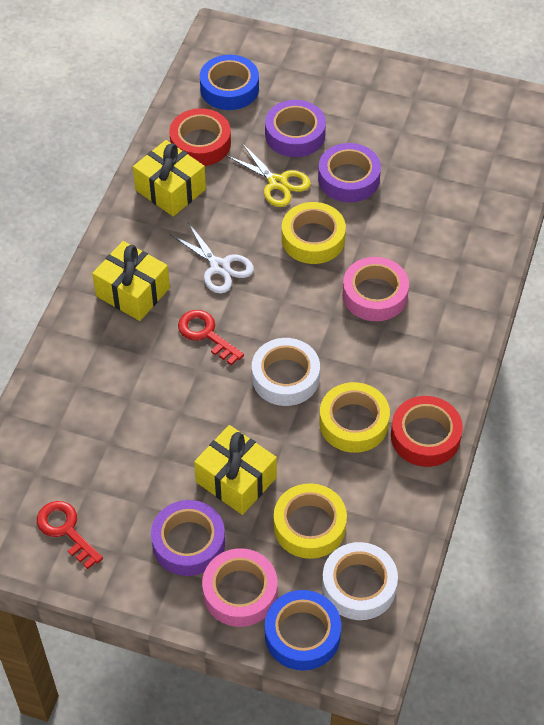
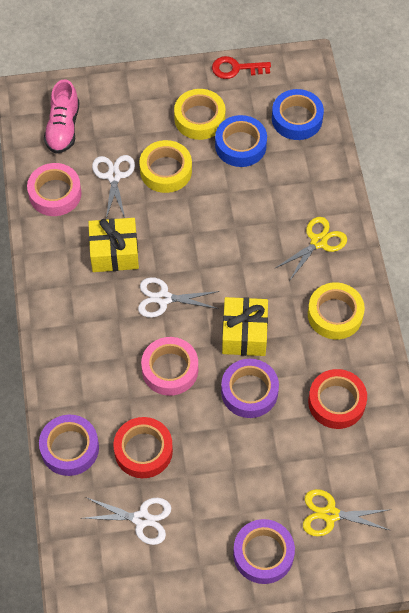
pink shoe: none = 0 -> [44,79,80,154] = 1
red key: [37,501,103,569] [178,310,244,365] = 2 -> [212,56,271,79] = 1
white scissors: [170,222,254,294] = 1 -> [82,497,171,545] [92,155,135,219] [138,277,219,318] = 3
white tape: [252,338,320,406] [322,542,398,620] = 2 -> none = 0
yellow gift: [92,241,170,321] [133,140,206,217] [194,425,277,515] = 3 -> [88,218,139,272] [222,297,268,356] = 2
yellow scissors: [226,143,311,207] = 1 -> [276,217,347,280] [303,489,389,536] = 2

